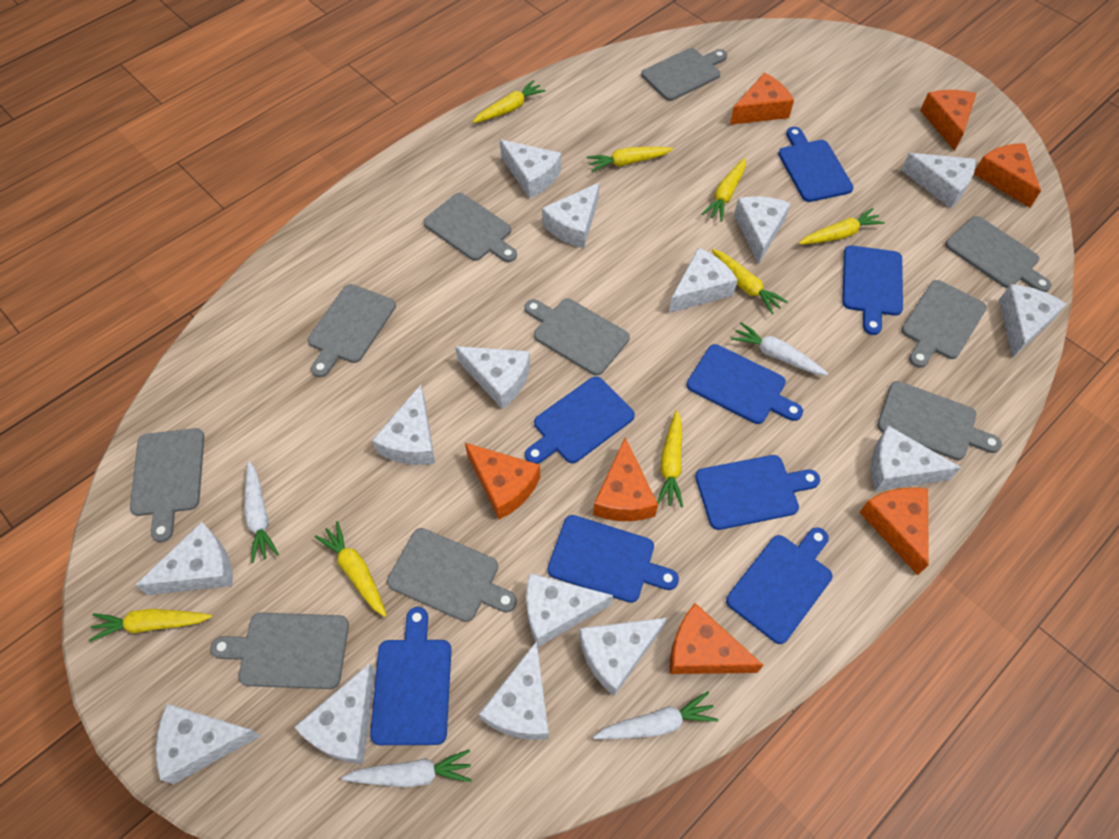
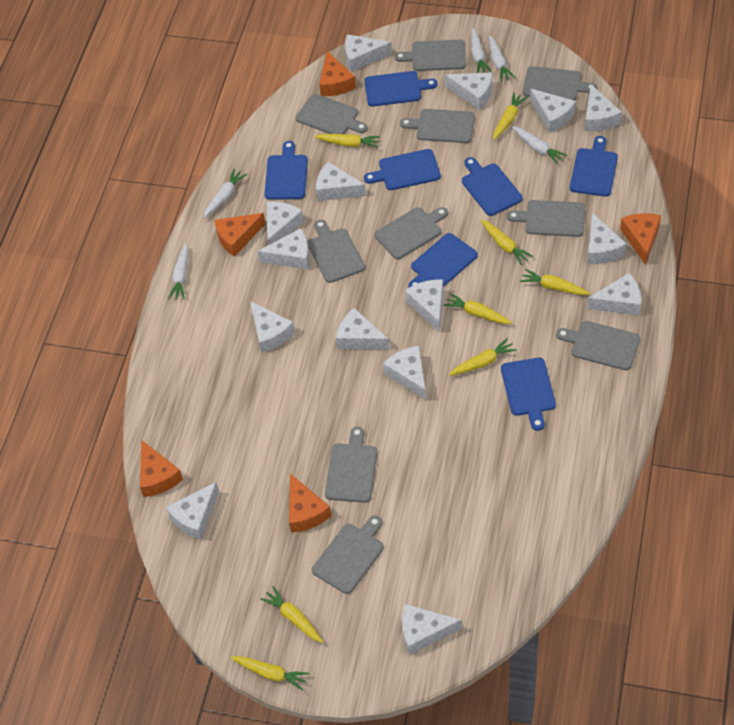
blue cutting board: [370,607,451,745] [525,376,635,464] [548,515,679,603] [686,344,803,424] [695,455,820,530] [726,527,832,644] [778,127,854,202] [842,245,903,335] = 8 -> [264,141,308,200] [364,71,437,107] [364,149,441,190] [408,233,478,288] [462,157,523,216] [501,358,556,431] [570,136,618,197] = 7
orange cheese: [465,443,540,520] [593,438,658,521] [670,603,764,674] [730,73,794,125] [859,487,929,575] [920,90,976,151] [974,143,1041,208] = 7 -> [140,440,183,497] [214,213,266,257] [289,474,331,533] [319,51,356,96] [620,213,661,265] = 5
white carrot: [244,461,279,563] [341,749,472,787] [593,691,718,739] [731,322,828,375] = 4 -> [168,243,188,299] [204,168,247,218] [471,28,492,73] [489,36,515,82] [512,126,567,165] = 5

